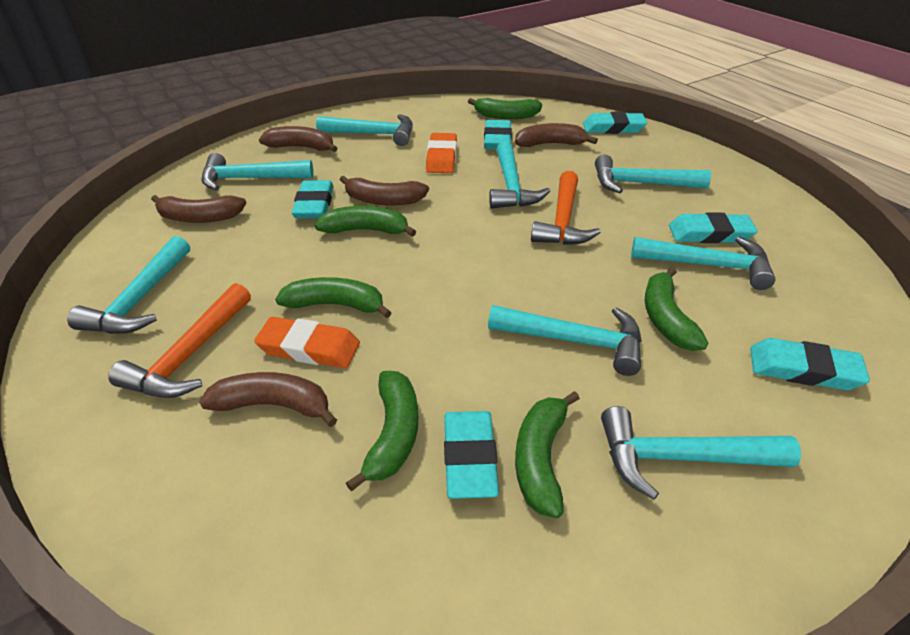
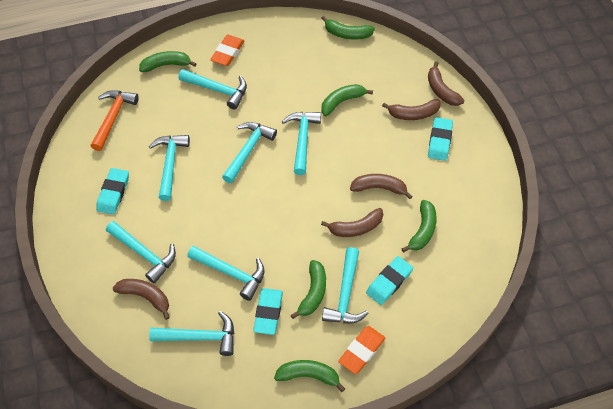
orange hammer: [108,283,251,398] [531,171,601,245] = 2 -> [91,90,139,151] = 1
turquoise eraser: [292,180,334,219] [444,411,499,499] [484,120,512,149] [583,112,647,134] [669,212,758,243] [750,338,870,390] = 6 -> [96,168,129,215] [253,288,283,335] [366,256,413,305] [428,117,453,161] = 4

